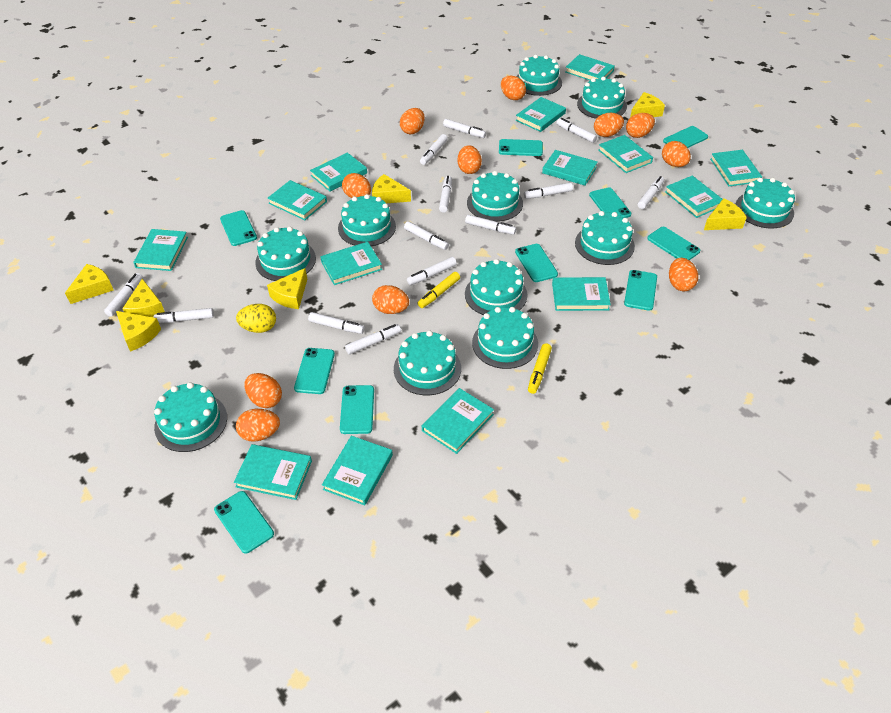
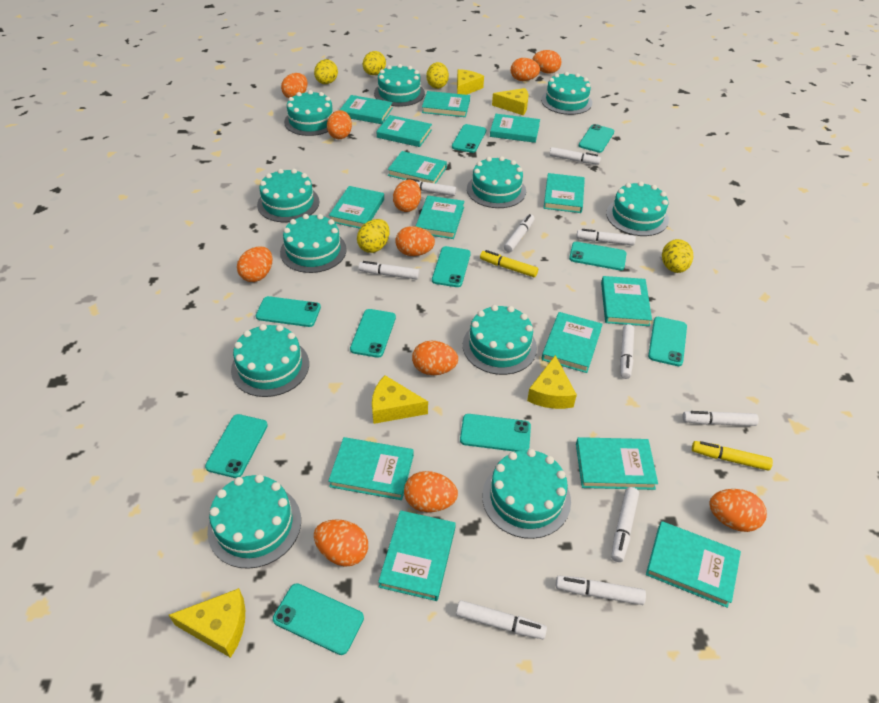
white marker: [104,273,143,317] [153,308,214,323] [308,312,365,334] [345,324,401,354] [404,221,449,250] [407,257,457,285] [420,134,448,165] [439,176,452,213] [443,119,486,138] [465,215,516,235] [524,183,573,199] [556,118,597,143] [638,176,664,209] = 13 -> [359,261,420,279] [404,178,456,196] [456,600,547,639] [504,214,535,253] [549,147,601,164] [556,576,646,605] [576,229,636,246] [611,487,639,562] [620,324,634,379] [682,411,759,426] = 10
yellow cheese: [65,264,114,304] [116,311,161,352] [122,279,165,317] [267,268,307,309] [372,174,411,203] [630,92,665,118] [704,198,747,230] = 7 -> [169,588,245,658] [372,375,428,424] [457,69,484,95] [492,88,528,115] [527,355,577,409] = 5
yellow egg: [236,304,276,333] = 1 -> [314,59,338,84] [357,219,390,253] [363,51,386,75] [426,62,449,89] [662,239,693,273] = 5

